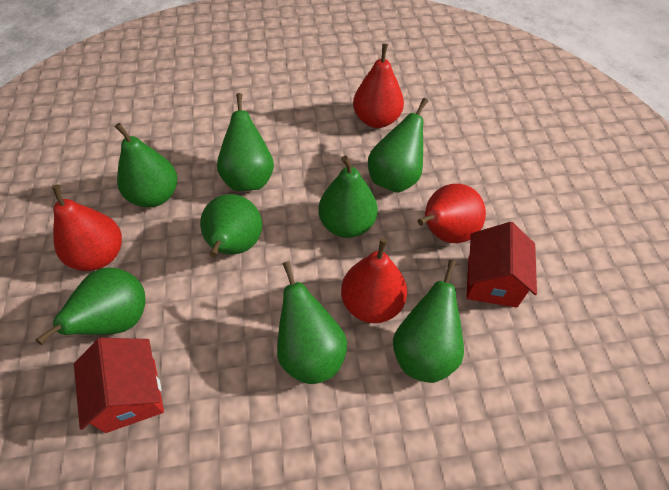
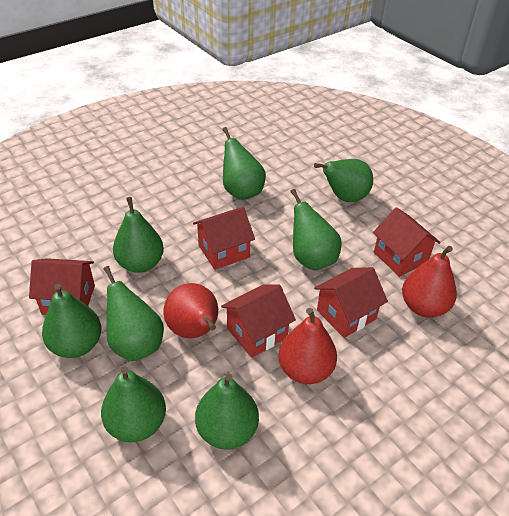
red house: [74,338,164,433] [467,222,537,308] = 2 -> [29,258,95,315] [193,207,255,270] [221,285,296,358] [314,267,388,338] [373,207,441,277] = 5
red pear: [52,185,122,271] [341,238,407,323] [353,44,404,128] [418,184,486,243] = 4 -> [163,283,218,338] [278,308,337,384] [402,246,457,318] = 3

